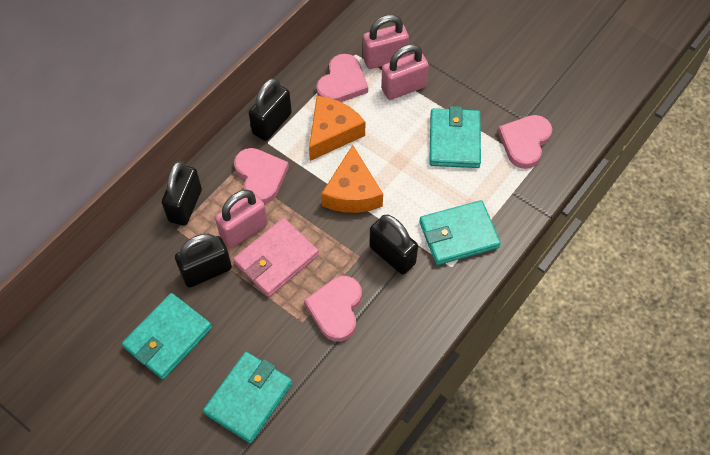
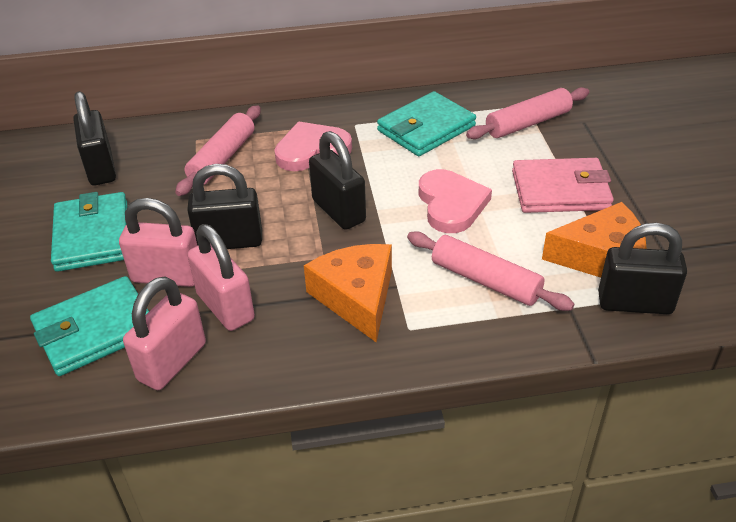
pink heart: [234,148,289,204] [304,276,362,342] [316,54,368,102] [498,115,552,169] = 4 -> [274,122,352,171] [419,169,492,233] = 2
pink rolling pin: none = 0 -> [175,105,261,196] [407,231,574,311] [466,87,589,139] = 3
turquoise wallet: [122,293,212,379] [203,352,292,443] [419,200,501,265] [429,106,481,168] = 4 -> [30,276,149,376] [51,192,128,272] [377,91,476,156] = 3

